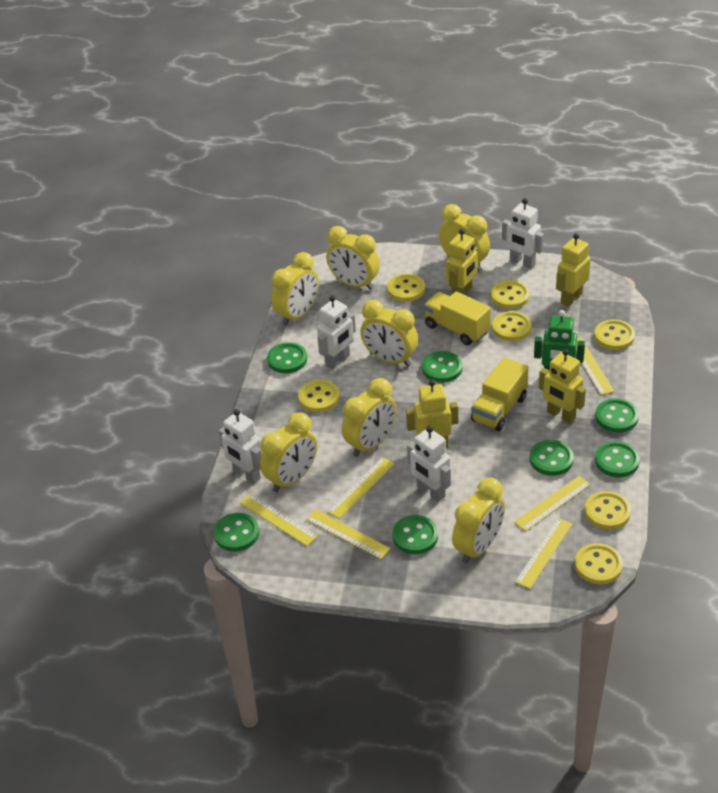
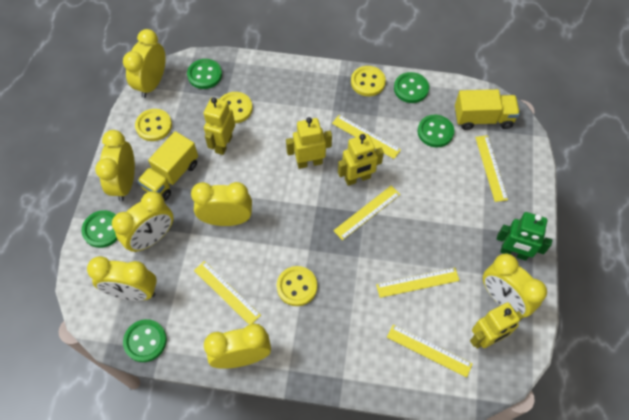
green button: [213,513,259,551] [267,343,307,373] [392,515,438,554] [422,351,463,382] [530,440,574,476] [595,398,639,432] [595,441,640,477] = 7 -> [81,210,118,248] [123,319,167,362] [187,59,222,89] [394,72,429,103] [417,115,454,147] = 5
white robot: [219,409,262,484] [317,295,356,369] [407,426,451,502] [502,198,544,269] = 4 -> none = 0
yellow button: [298,380,340,412] [387,274,425,302] [491,280,530,309] [492,311,532,341] [575,543,623,584] [585,491,631,530] [594,320,635,350] = 7 -> [135,109,172,141] [220,92,252,123] [277,266,317,306] [351,66,386,96] = 4

